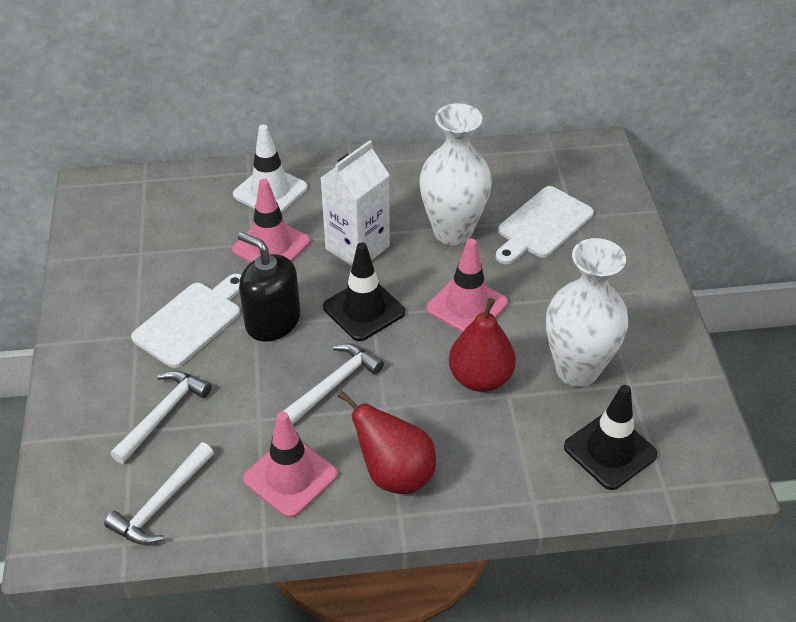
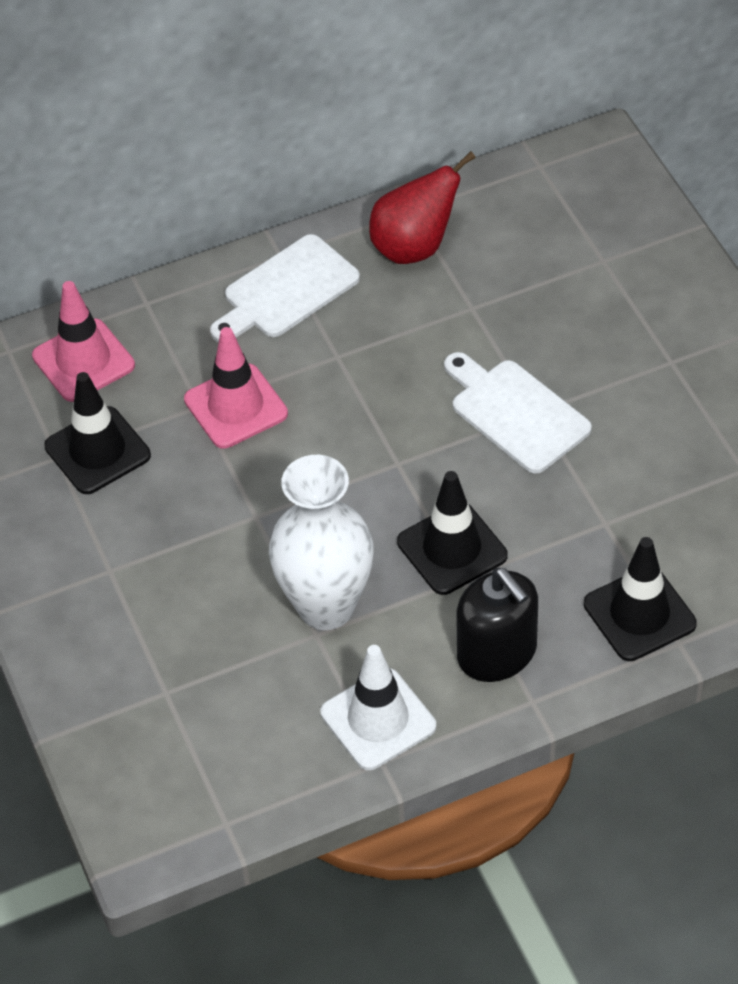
black traffic cone: [323,242,405,341] [564,385,657,490] = 2 -> [44,372,151,494] [397,471,508,595] [584,537,697,661] = 3
pink traffic cone: [232,179,310,263] [243,411,338,518] [426,239,508,332] = 3 -> [32,281,135,402] [184,327,288,449] = 2
red pear: [337,391,436,494] [449,298,516,392] = 2 -> [369,151,476,264] = 1
white carton: [321,140,390,266] = 1 -> none = 0
white hammer: [104,443,214,545] [110,371,212,464] [283,344,384,424] = 3 -> none = 0
white vase: [419,103,492,245] [546,238,628,387] = 2 -> [269,455,373,630] = 1

